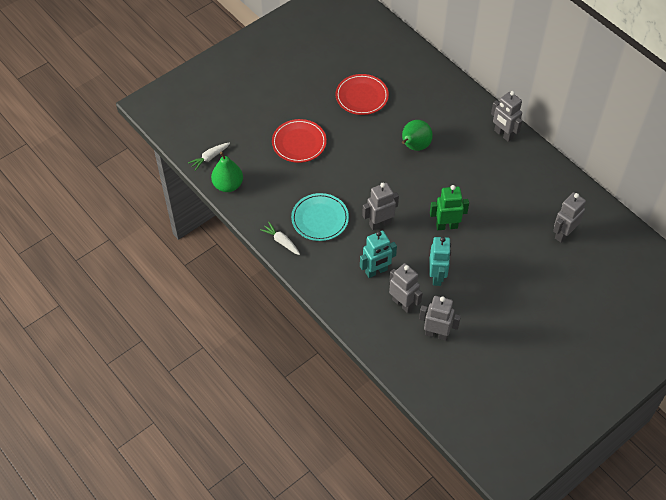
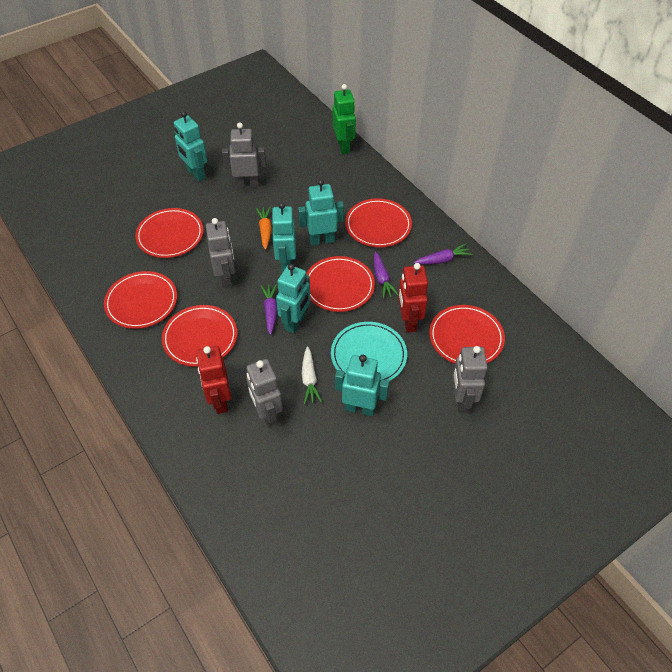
green pear: [211,152,243,192] [402,120,433,151] = 2 -> none = 0
grey robot: [362,183,399,230] [389,263,422,313] [419,296,461,341] [491,91,522,142] [553,192,586,243] = 5 -> [206,218,236,288] [222,123,266,188] [246,359,283,428] [452,346,488,413] = 4
orange carrot: none = 0 -> [256,207,272,250] = 1
purple carrot: none = 0 -> [260,284,278,335] [374,252,399,299] [414,244,472,264] = 3
red plate: [272,119,327,163] [335,74,389,115] = 2 -> [104,271,177,329] [135,208,204,258] [162,305,237,367] [306,256,375,312] [345,198,412,247] [429,305,505,364] = 6
red robot: none = 0 -> [196,346,231,414] [398,263,428,333] = 2
turquoise robot: [360,231,397,278] [429,237,451,286] = 2 -> [174,111,207,181] [271,202,296,273] [276,264,311,333] [298,179,344,246] [335,355,389,416] = 5
white carrot: [188,142,230,171] [260,222,300,255] = 2 -> [302,346,322,404] = 1

